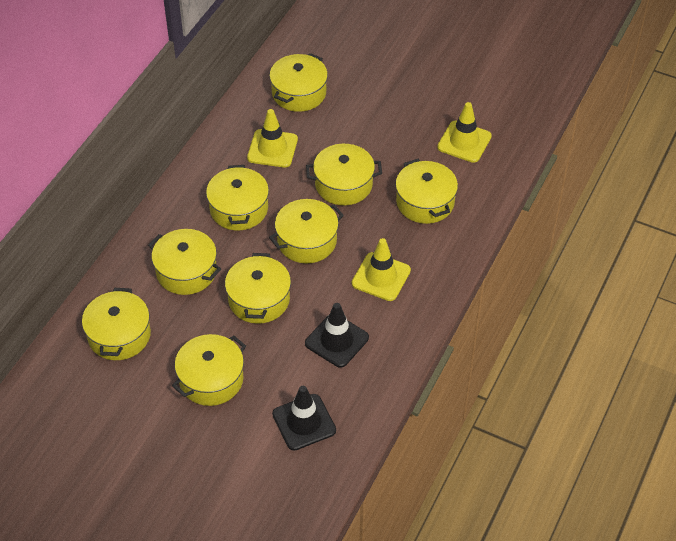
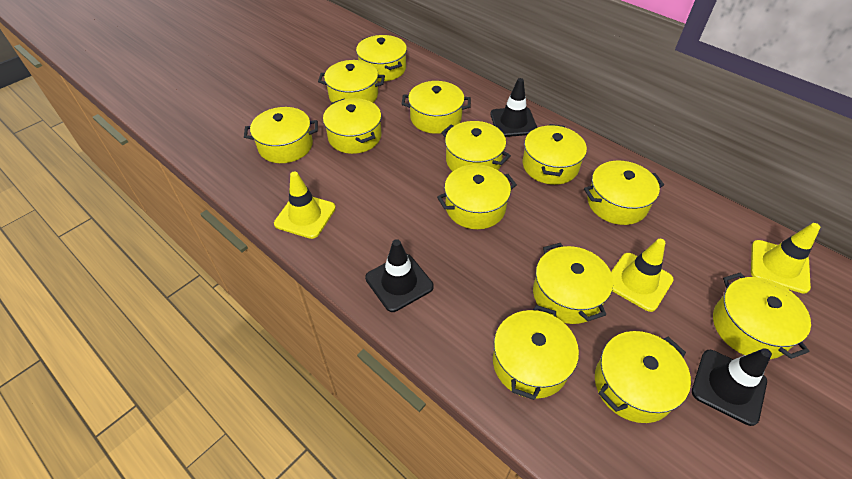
black traffic cone: [272,386,336,451] [305,303,369,368] = 2 -> [365,239,434,312] [490,78,537,137] [692,348,772,426] = 3
yellow pot: [82,288,151,360] [148,229,221,295] [172,334,246,406] [206,165,269,230] [225,253,291,324] [269,53,328,112] [269,199,344,264] [306,144,382,205] [395,159,458,224] = 9 -> [244,107,318,163] [318,60,385,103] [323,98,381,154] [356,35,407,81] [402,81,471,134] [437,164,517,229] [441,121,511,172] [493,305,579,400] [523,124,587,185] [533,243,613,324] [584,161,664,225] [595,331,691,423] [713,273,811,359] = 13

